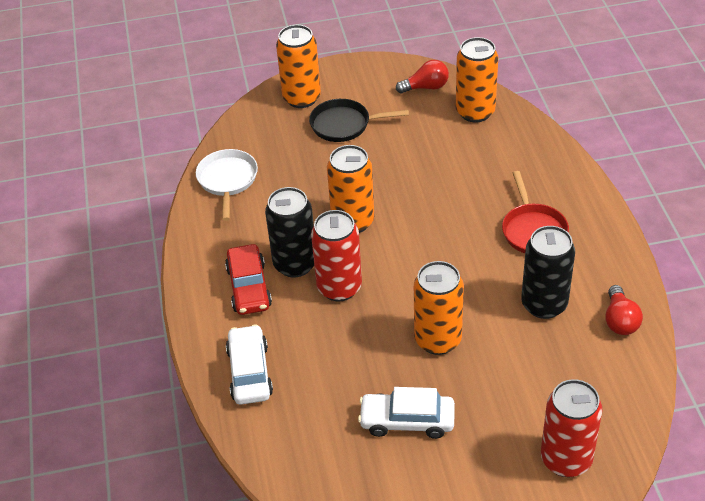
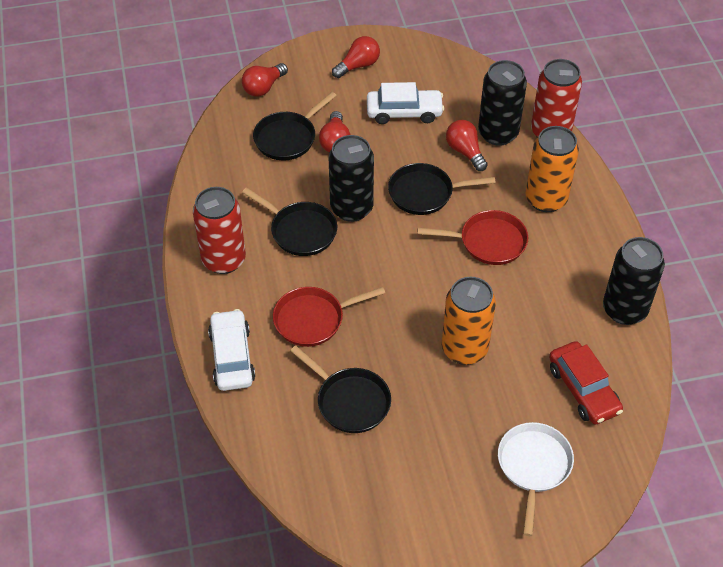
black can: [265,187,314,278] [521,226,575,319] = 2 -> [329,135,374,222] [478,60,527,146] [603,237,665,325] = 3
black pan: [309,99,409,142] = 1 -> [242,187,337,256] [253,92,337,160] [290,346,391,433] [388,163,496,215] = 4
orange can: [276,25,321,108] [327,145,374,233] [414,261,464,355] [456,37,498,122] = 4 -> [442,277,496,365] [525,126,579,212] = 2
red light bulb: [396,60,449,94] [605,285,643,335] = 2 -> [242,63,288,97] [319,111,350,152] [332,36,380,78] [446,120,488,171] = 4
red pan: [502,171,569,253] = 1 -> [273,287,385,347] [417,210,528,265] = 2

